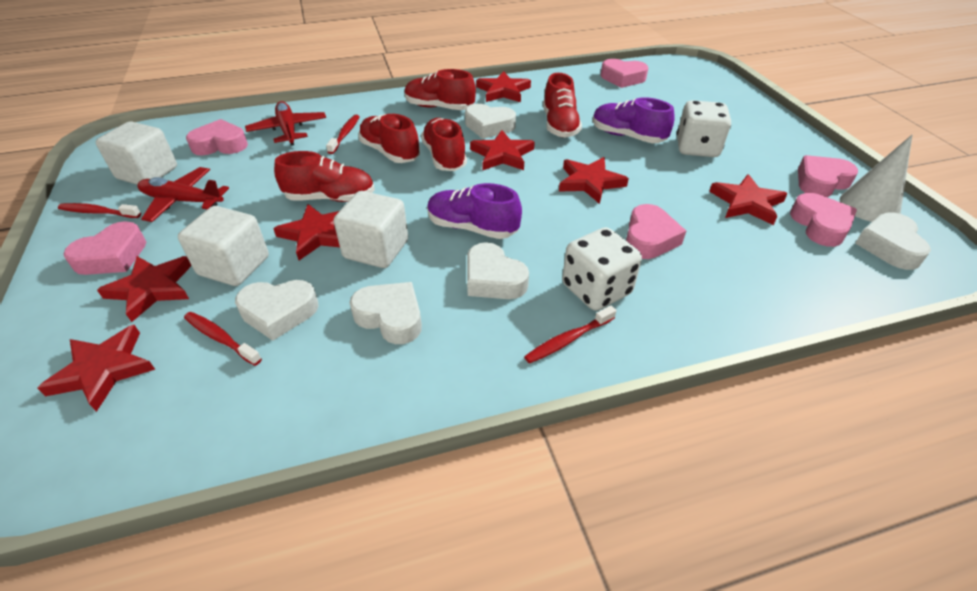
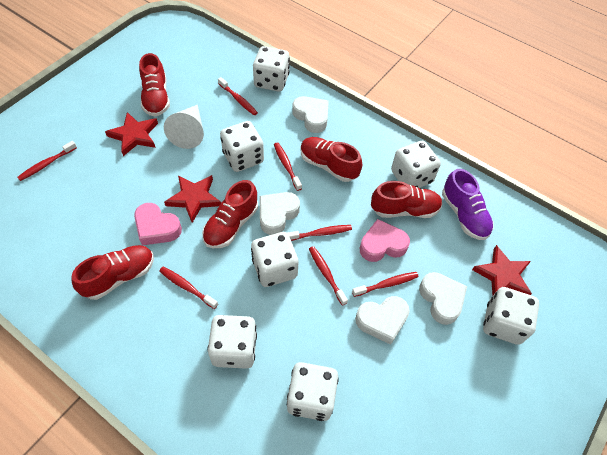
pink heart: [63,221,146,275] [186,119,248,155] [601,59,648,88] [626,204,686,259] [790,193,857,247] [798,155,858,197] = 6 -> [134,203,182,245] [360,219,410,262] = 2
purple shoe: [427,183,522,239] [593,97,675,143] = 2 -> [442,169,494,240] = 1
red plane: [138,167,229,222] [245,101,326,146] = 2 -> none = 0
red star: [37,325,155,412] [97,256,192,322] [273,204,340,260] [470,130,535,170] [476,71,531,102] [559,157,629,204] [709,174,788,225] = 7 -> [105,112,158,156] [164,175,221,223] [472,245,532,295] = 3
red toothbrush: [58,203,141,218] [184,312,262,366] [326,115,360,154] [524,305,616,364] = 4 -> [17,141,77,181] [159,267,218,309] [218,77,258,115] [274,142,302,191] [287,225,352,241] [309,246,348,306] [352,272,419,297] = 7
white cube: [96,121,177,185] [178,206,269,286] [334,191,408,268] = 3 -> none = 0
white dice: [562,227,642,311] [677,100,731,157] = 2 -> [207,315,257,369] [220,121,264,172] [251,232,299,287] [253,46,290,92] [287,362,339,421] [391,141,441,188] [483,287,539,345] = 7
white heart: [235,280,319,341] [350,282,422,344] [465,104,516,139] [467,242,529,299] [855,212,931,270] = 5 -> [259,192,300,235] [292,96,329,133] [355,296,410,345] [419,272,467,325] = 4

